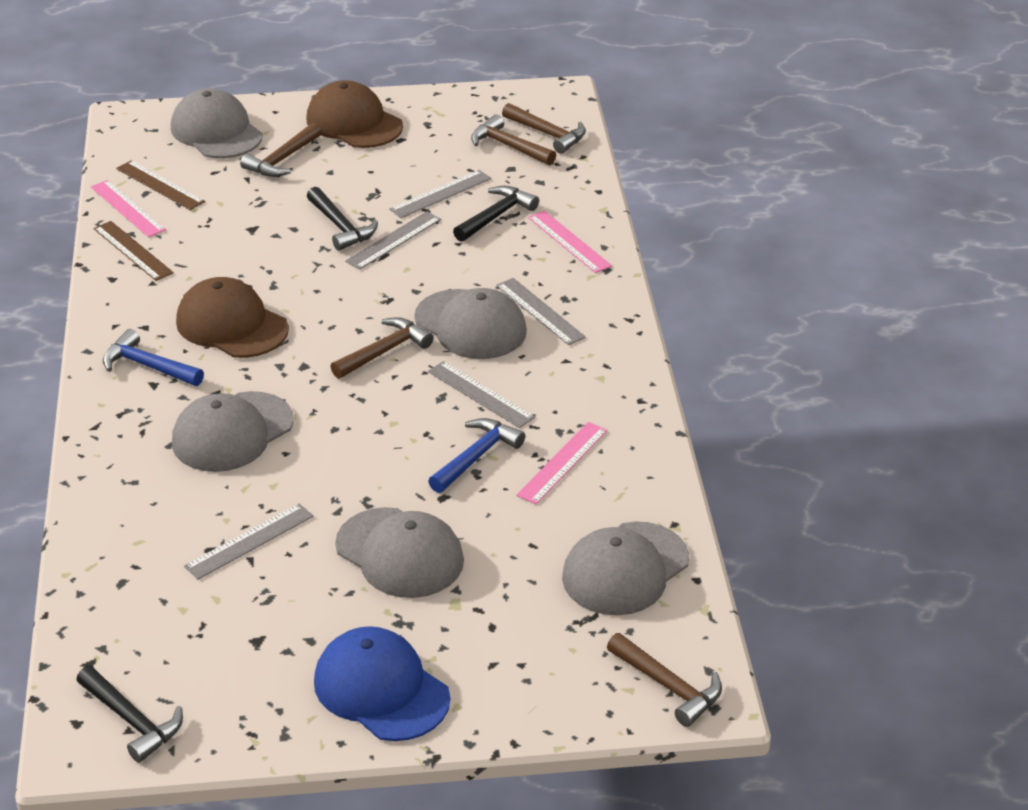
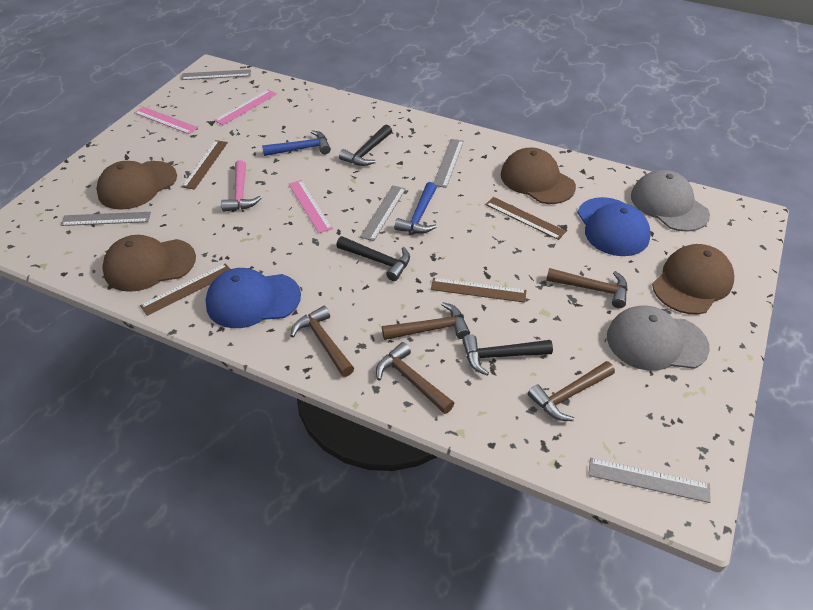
blue cap: [314,626,450,741] = 1 -> [205,268,301,328] [577,197,651,256] = 2
brown cap: [176,277,289,358] [306,80,403,148] = 2 -> [96,161,177,210] [102,235,196,292] [501,147,576,204] [652,244,734,314] = 4
brown ruler: [94,221,174,281] [116,160,205,210] = 2 -> [140,263,230,316] [182,140,228,190] [431,278,527,303] [485,197,566,240] = 4
grey cap: [171,88,263,158] [172,391,294,472] [335,507,464,598] [414,288,527,359] [562,521,689,615] = 5 -> [607,305,710,371] [631,170,710,232] = 2
pink hammer: none = 0 -> [221,160,261,212] = 1

